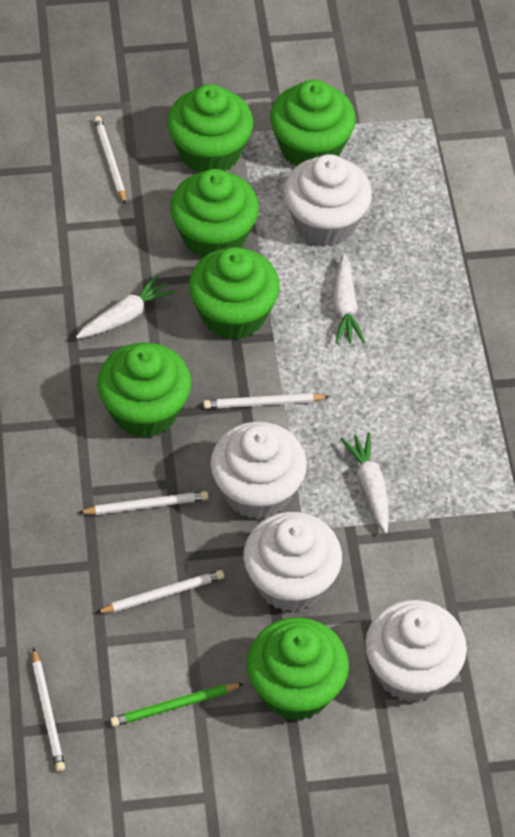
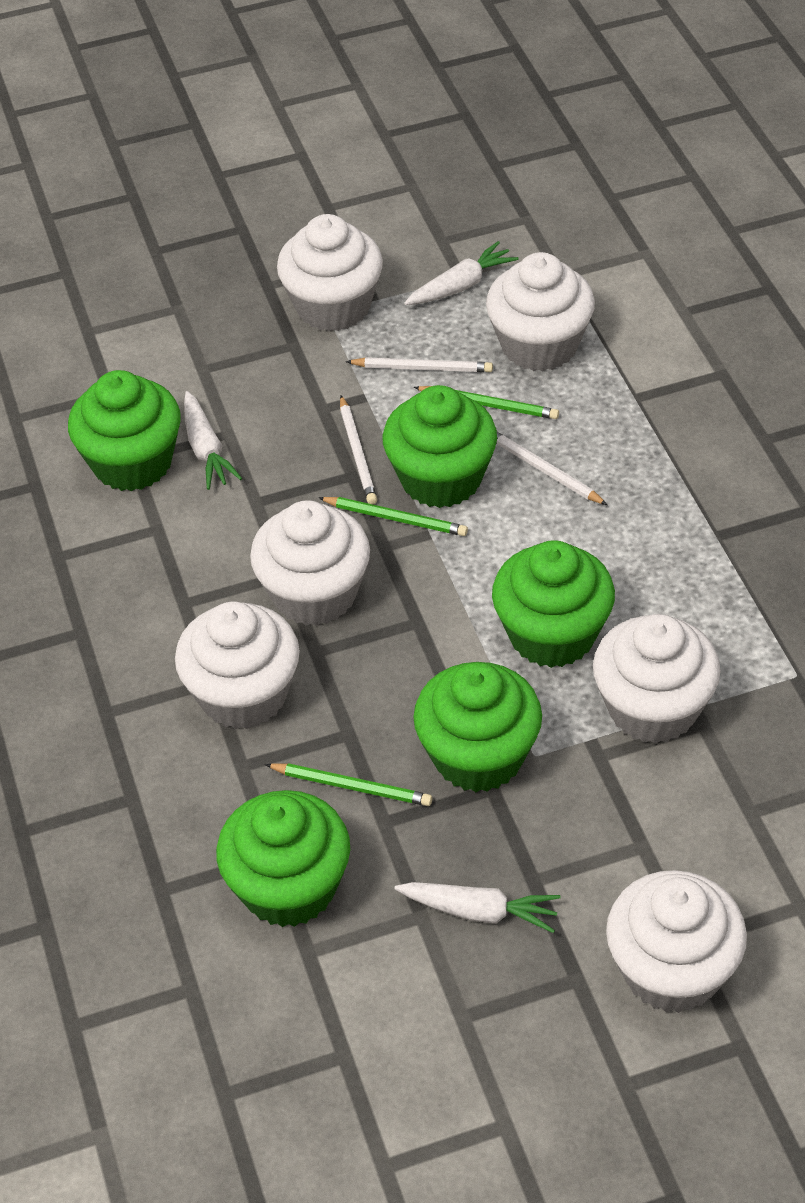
green cupcake: [97,342,191,438] [167,84,254,173] [170,169,259,258] [189,247,280,340] [247,617,349,721] [270,80,356,166] = 6 -> [68,370,181,491] [216,790,350,927] [383,385,497,508] [413,662,542,792] [492,540,615,668] = 5
green pencil: [110,683,244,727] = 1 -> [265,763,432,806] [318,497,468,536] [414,386,559,419] = 3
white cupcake: [210,422,307,519] [243,512,342,612] [284,154,372,246] [365,600,467,703] = 4 -> [175,602,300,729] [250,500,370,626] [277,214,383,331] [486,252,595,371] [593,614,721,744] [606,870,747,1013] = 6
white pencil: [32,648,65,772] [78,491,208,515] [94,116,126,205] [96,570,224,613] [203,393,330,409] = 5 -> [340,395,377,504] [346,357,493,372] [496,432,607,505] = 3

